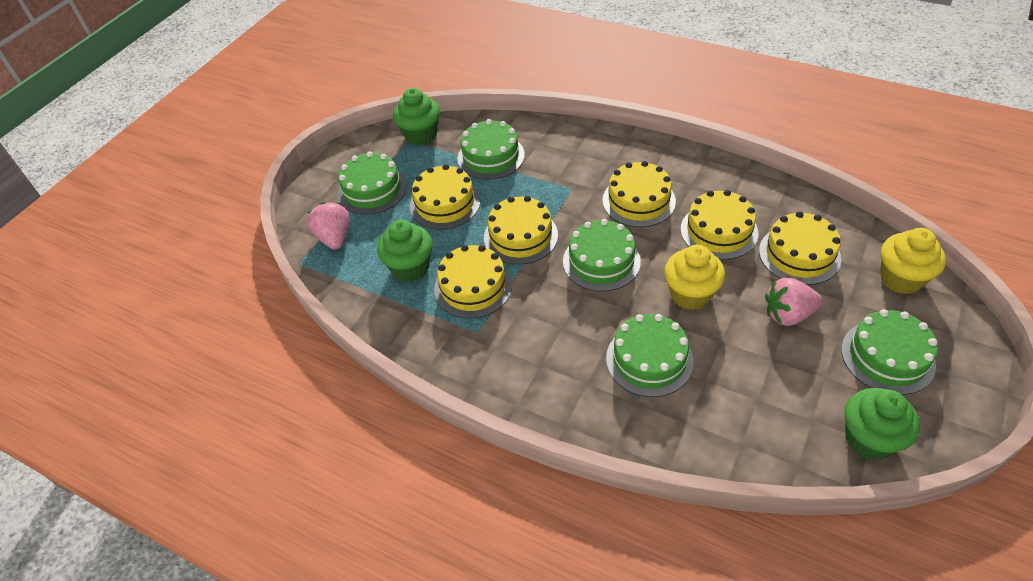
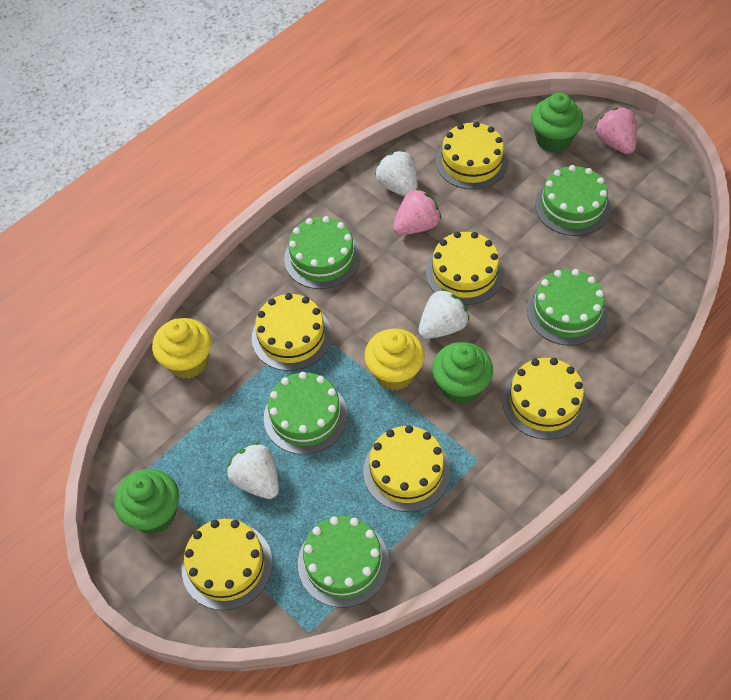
white strawberry: none = 0 -> [227,442,279,499] [375,150,417,196] [419,289,469,339] = 3

